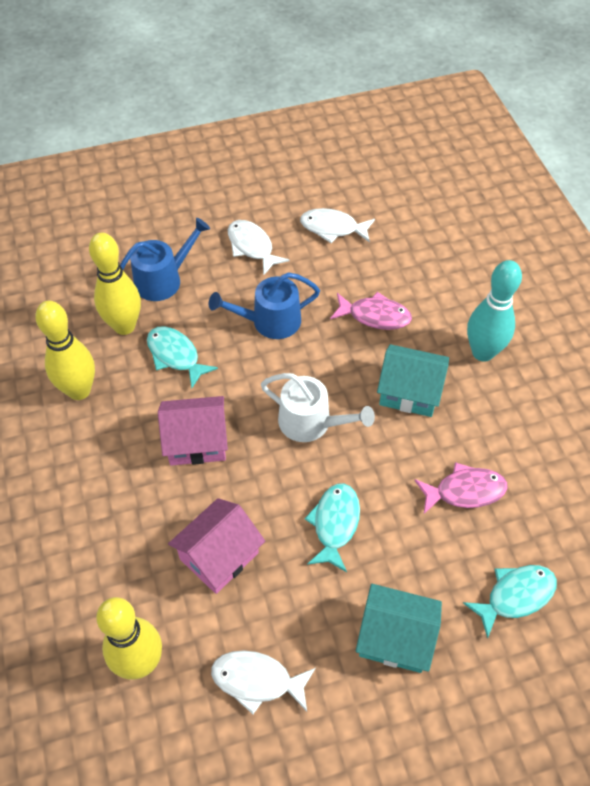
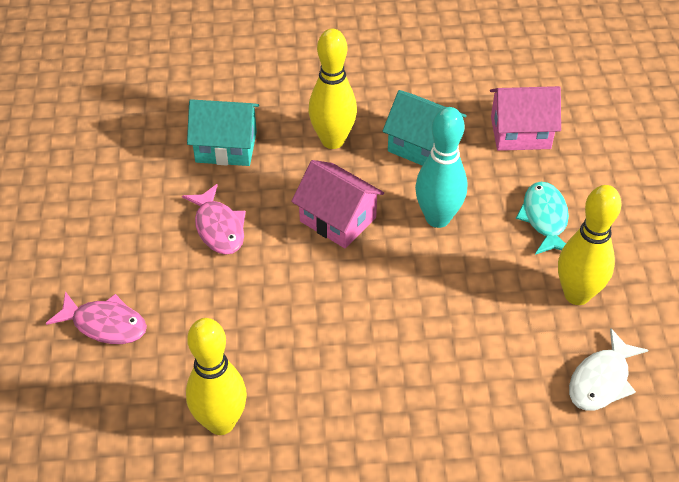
blue watering can: [120,218,210,301] [209,272,320,339] = 2 -> none = 0
turquoise fish: [147,326,218,388] [304,483,360,572] [463,565,557,639] = 3 -> [516,182,569,255] = 1
white fish: [211,650,316,714] [228,220,289,276] [300,208,375,243] = 3 -> [569,328,648,411] = 1
white watering can: [261,373,375,442] = 1 -> none = 0

